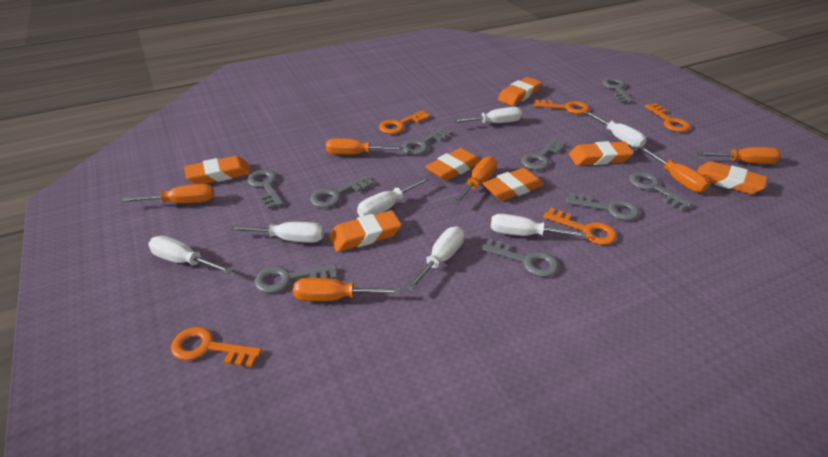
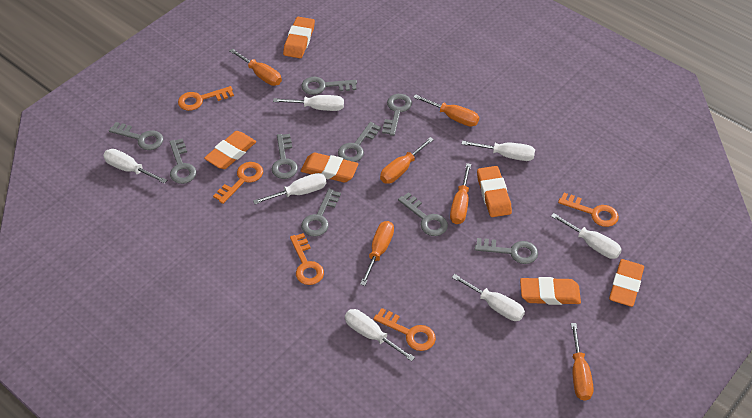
orange eraser: [184,156,251,184] [329,210,401,252] [425,148,480,181] [482,168,544,201] [498,77,542,106] [569,141,634,166] [697,161,768,194] = 7 -> [204,131,256,169] [283,17,315,58] [301,153,358,183] [477,166,512,217] [520,277,581,305] [609,259,644,307] = 6

